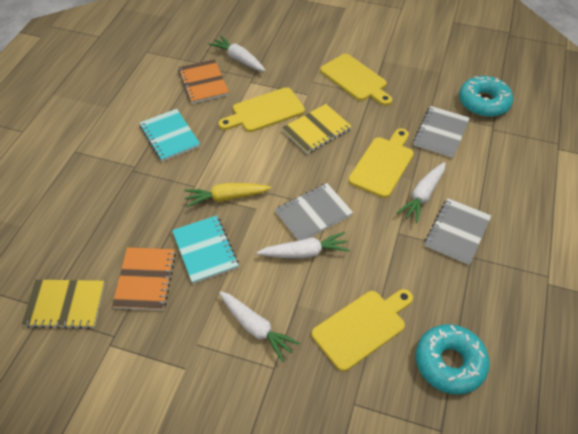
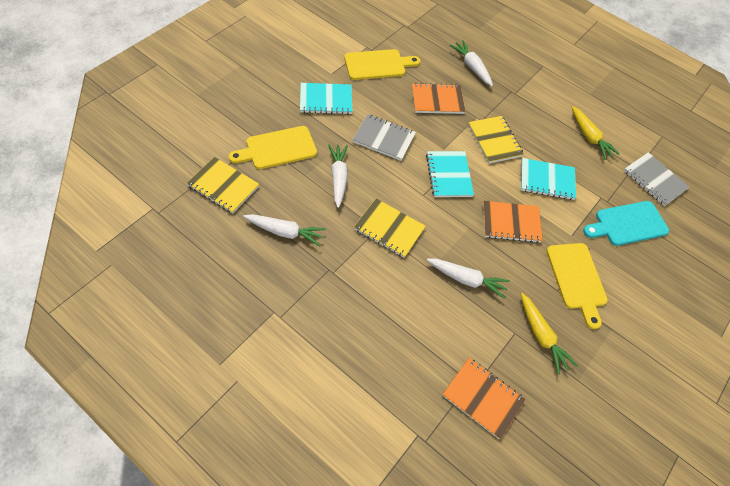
grey notebook: [275,183,353,241] [413,106,470,158] [425,198,492,265] = 3 -> [353,114,416,161] [624,152,689,206] = 2
orange notebook: [112,247,176,311] [178,59,229,104] = 2 -> [412,83,466,114] [442,358,526,439] [483,201,543,243] = 3
turquoise cutting board: none = 0 -> [583,201,669,246] = 1
turquoise donut: [416,324,490,395] [459,76,513,117] = 2 -> none = 0
turquoise notebook: [139,109,200,162] [172,216,239,284] = 2 -> [300,83,353,114] [426,151,474,197] [521,158,576,200] = 3
yellow carrot: [184,183,271,207] = 1 -> [521,293,578,375] [572,106,620,160] = 2
yellow cutting board: [218,87,305,132] [312,289,413,371] [320,54,392,106] [348,129,414,198] = 4 -> [229,126,317,169] [344,49,420,80] [546,243,608,329] = 3
yellow notebook: [21,280,105,329] [282,104,352,154] = 2 -> [187,157,259,213] [354,199,426,258] [468,116,524,163] = 3

